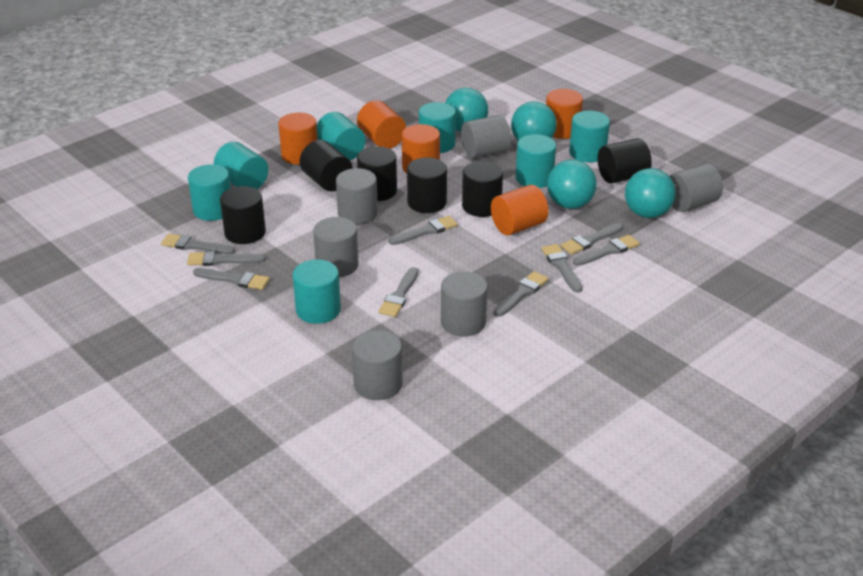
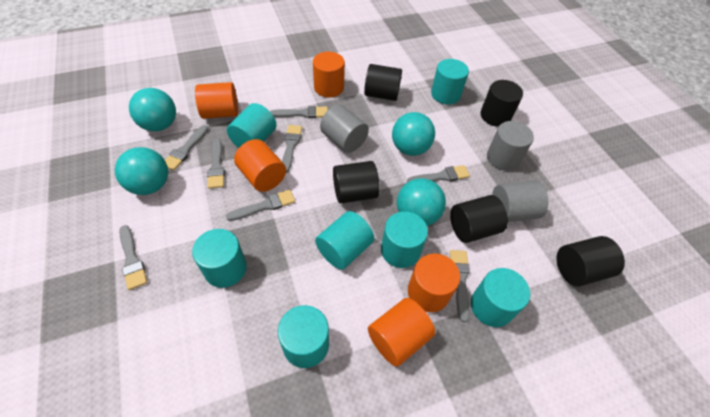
black cylinder: [220,186,266,244] [300,140,353,191] [357,146,397,201] [407,158,447,213] [462,161,503,217] [597,138,652,184] = 6 -> [333,161,380,203] [364,64,402,101] [450,195,508,243] [480,80,523,127] [557,236,625,286] = 5
grey brush: [161,234,235,254] [187,251,266,266] [193,268,270,290] [378,267,418,317] [389,216,458,245] [494,271,549,317] [541,244,582,293] [561,223,623,255] [573,235,640,266] = 9 -> [119,225,147,290] [165,125,208,170] [207,138,225,189] [226,190,295,221] [270,106,328,118] [282,125,302,173] [407,165,470,183] [450,250,470,322] = 8
grey cylinder: [313,217,359,277] [336,168,378,225] [352,330,403,400] [441,271,488,336] [461,115,511,159] [669,163,723,212] = 6 -> [320,105,369,153] [487,121,534,171] [492,181,548,222] = 3

